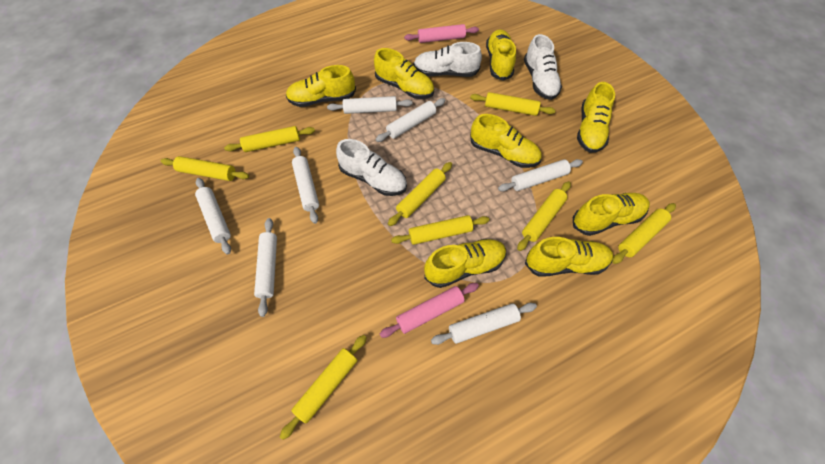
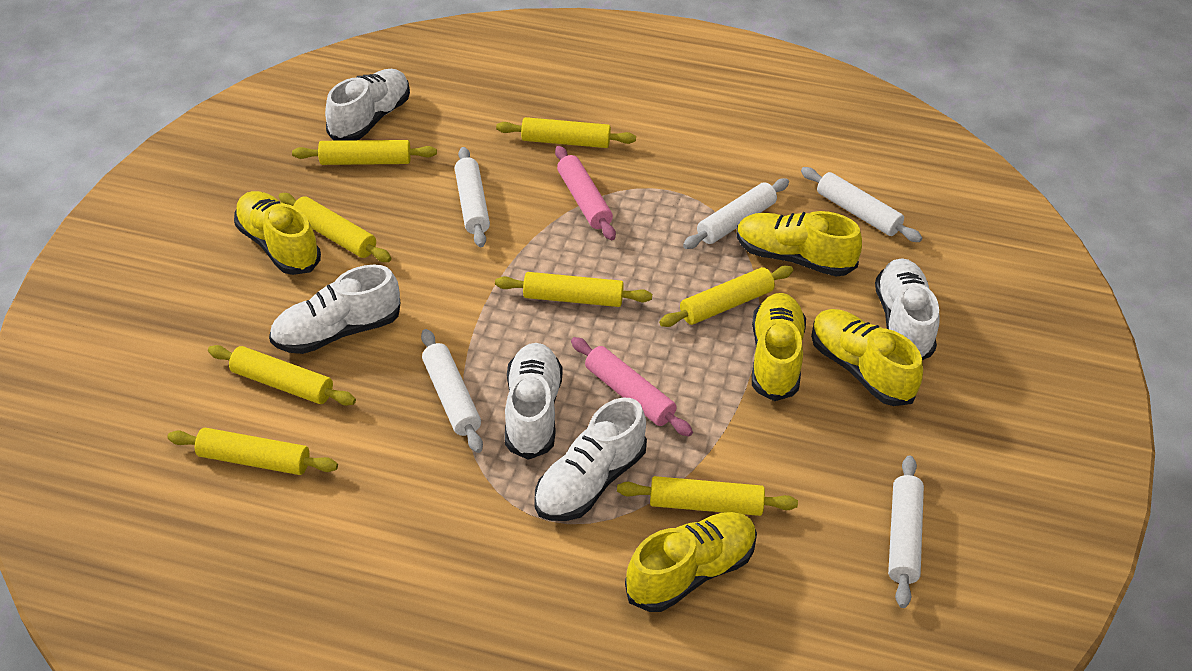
white rolling pin: [195,178,231,255] [254,218,277,317] [292,147,319,224] [327,96,412,114] [375,98,445,142] [431,303,537,345] [498,159,583,192] = 7 -> [421,329,483,453] [455,147,490,247] [683,178,789,249] [801,167,922,242] [888,455,924,608] = 5
white shoe: [336,139,407,196] [413,42,482,77] [524,34,562,100] = 3 -> [269,265,401,354] [325,69,410,141] [505,343,563,460] [535,398,647,521] [875,258,940,360] = 5
yellow shoe: [286,65,356,107] [374,48,434,99] [424,239,506,288] [470,114,541,168] [486,29,516,81] [525,237,613,277] [573,193,650,236] [577,82,615,153] = 8 -> [234,191,321,275] [625,512,757,612] [737,211,862,277] [752,293,806,401] [811,309,923,406] = 5

